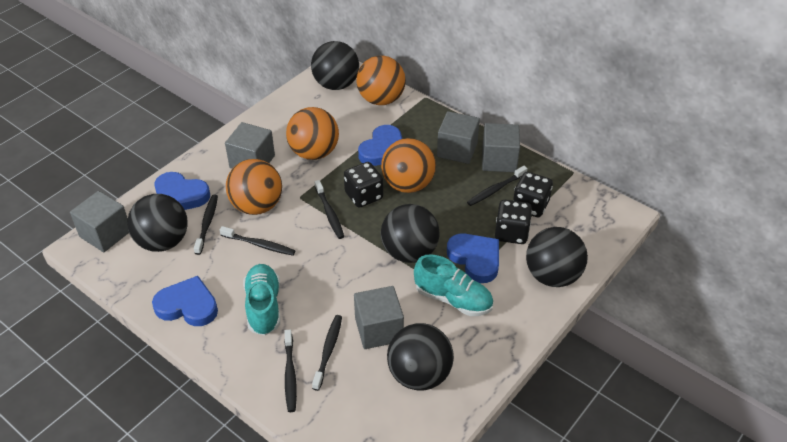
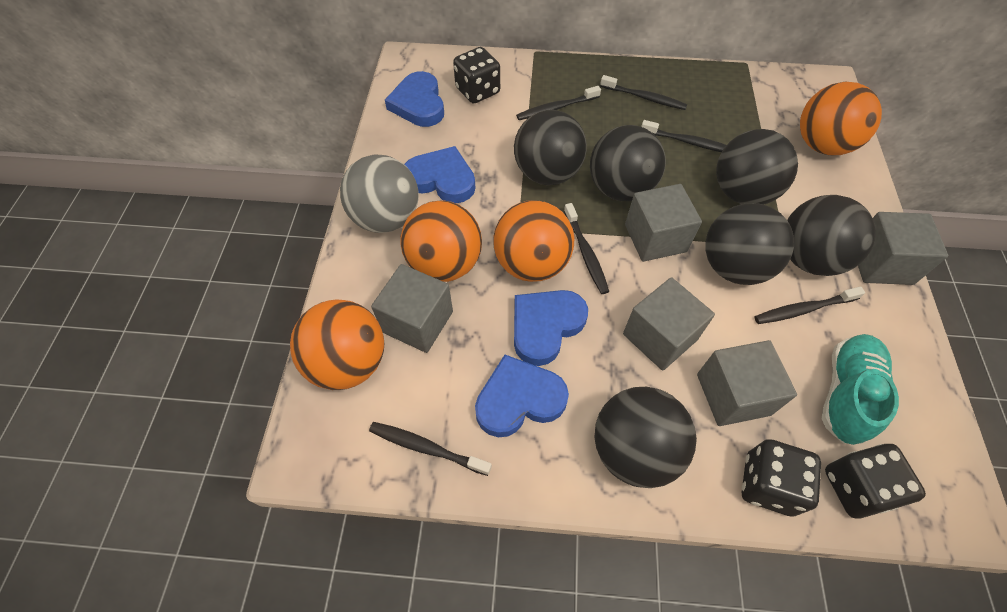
black ball: [127,194,188,252] [311,41,359,90] [381,204,440,263] [387,323,454,390] [526,227,588,287] = 5 -> [514,110,587,185] [590,125,666,201] [594,387,697,488] [705,203,794,285] [716,129,798,204] [787,195,876,276] = 6
grey ball: none = 0 -> [340,155,419,233] = 1
turquoise shoe: [243,264,280,335] [414,254,493,316] = 2 -> [822,334,899,445] = 1

